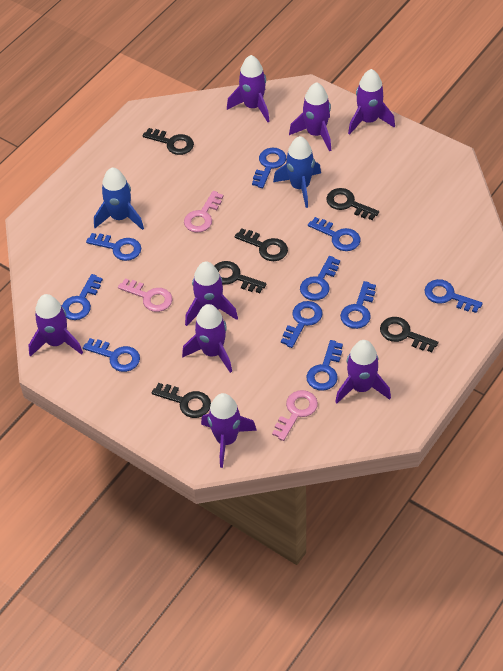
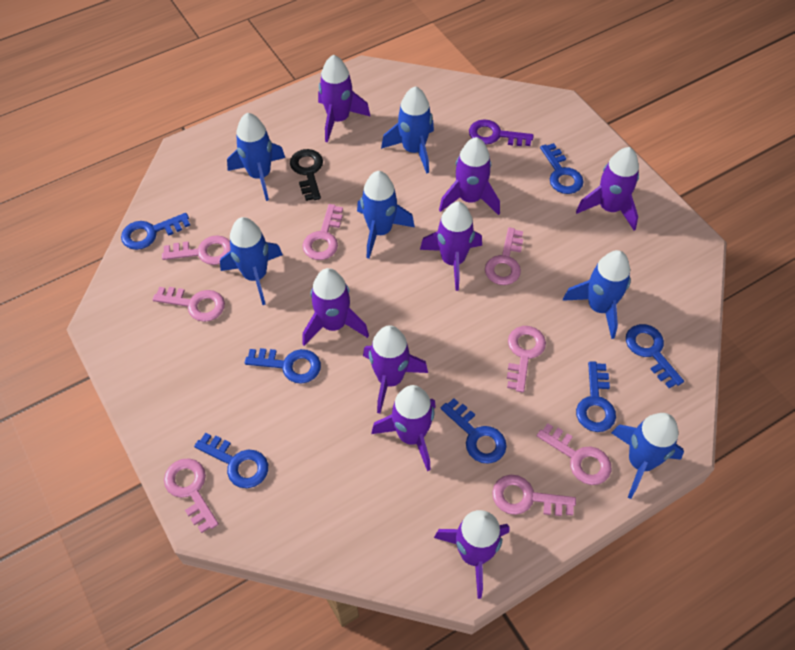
black key: [143,128,194,155] [152,383,211,418] [215,261,267,293] [234,228,288,261] [326,188,379,220] [380,317,438,352] = 6 -> [290,149,323,201] = 1
blue key: [62,274,103,320] [83,338,140,372] [86,233,141,261] [252,148,286,188] [281,301,322,348] [300,256,340,301] [306,340,343,391] [308,217,361,251] [340,281,376,329] [424,279,483,313] = 10 -> [121,213,190,250] [194,433,268,488] [245,348,321,384] [441,398,507,464] [540,143,584,194] [576,361,616,432] [626,324,684,388] = 7
blue rocket: [94,167,144,230] [273,136,321,208] = 2 -> [220,217,283,305] [227,113,285,201] [357,171,415,258] [381,86,434,174] [563,250,631,339] [611,413,684,499] = 6
pink key: [118,278,172,312] [184,191,224,233] [272,390,318,441] = 3 -> [153,287,225,322] [162,235,231,265] [164,458,219,533] [302,204,343,260] [485,227,523,285] [492,475,576,516] [507,326,546,393] [537,423,611,485] = 8
purple key: none = 0 -> [469,119,534,146] = 1

